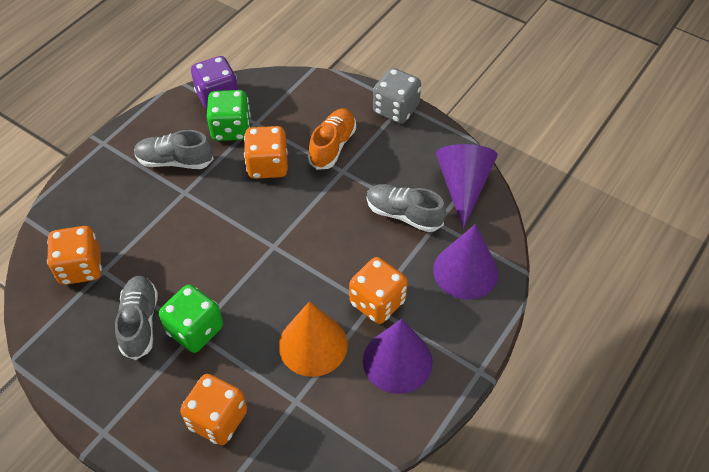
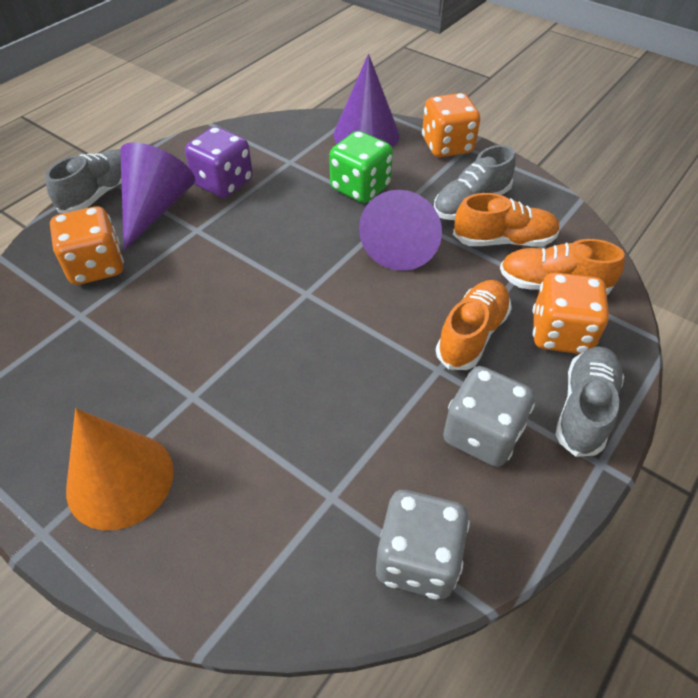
green dice: [159,285,223,353] [207,90,251,141] = 2 -> [329,131,393,203] = 1
grey dice: [373,68,421,124] = 1 -> [376,490,470,599] [443,366,535,467] = 2
orange dice: [47,226,102,285] [180,374,247,445] [244,126,288,179] [349,257,408,324] = 4 -> [50,207,124,285] [422,93,480,157] [532,272,609,354] = 3
orange shoe: [308,108,356,170] = 1 -> [436,280,512,370] [453,193,560,247] [500,239,625,295] = 3

